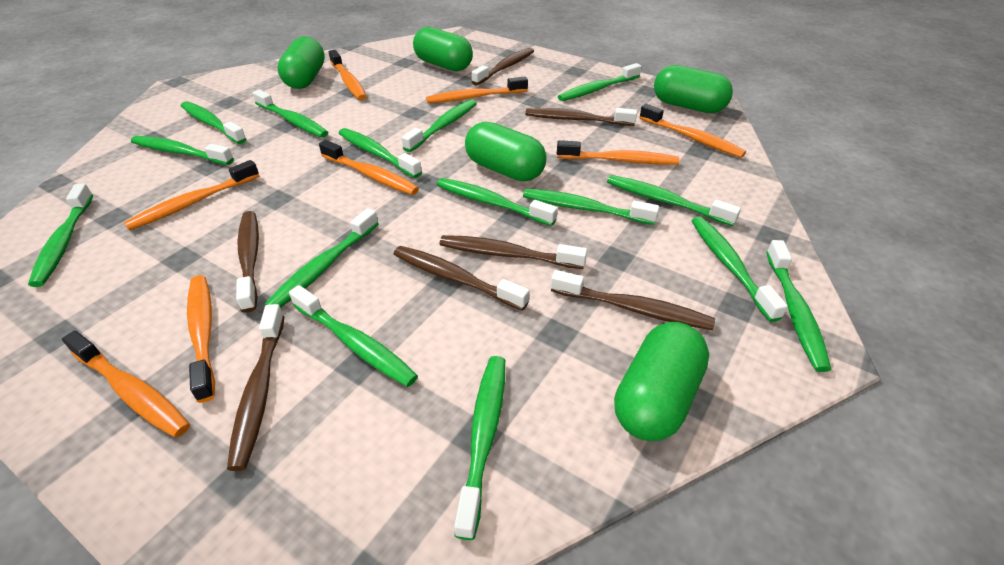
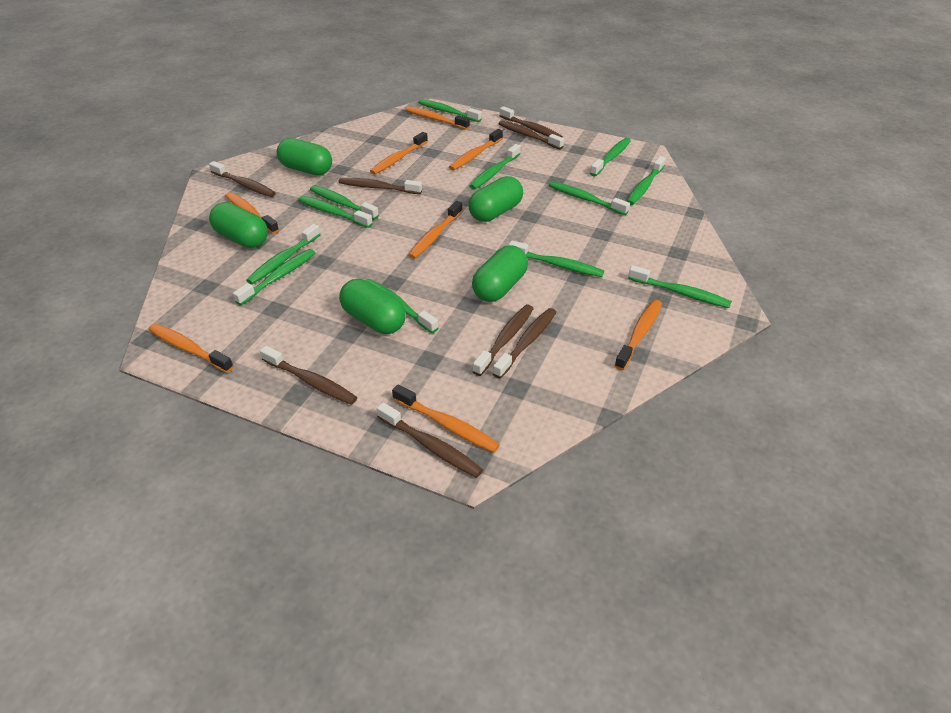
brown toothbrush: [227,304,285,471] [236,211,259,313] [394,246,529,311] [440,235,587,269] [471,48,534,85] [525,108,637,126] [551,270,715,330] = 7 -> [209,161,276,197] [260,346,357,405] [339,178,422,194] [377,402,483,478] [472,305,534,376] [493,308,556,379] [499,120,564,150] [500,106,563,137] = 8
green toothbrush: [28,183,93,287] [131,136,234,165] [181,101,246,144] [252,89,328,138] [265,208,379,308] [289,285,418,387] [339,128,422,178] [402,99,477,152] [437,178,558,226] [454,356,505,540] [523,189,659,225] [558,63,642,101] [607,175,741,226] [691,216,788,322] [766,240,831,372] = 15 -> [233,249,315,305] [246,224,321,284] [298,196,373,228] [310,185,379,220] [366,279,438,333] [418,99,482,122] [470,144,521,189] [509,241,604,277] [549,181,630,215] [590,138,631,176] [627,156,666,205] [628,265,732,308] = 12

